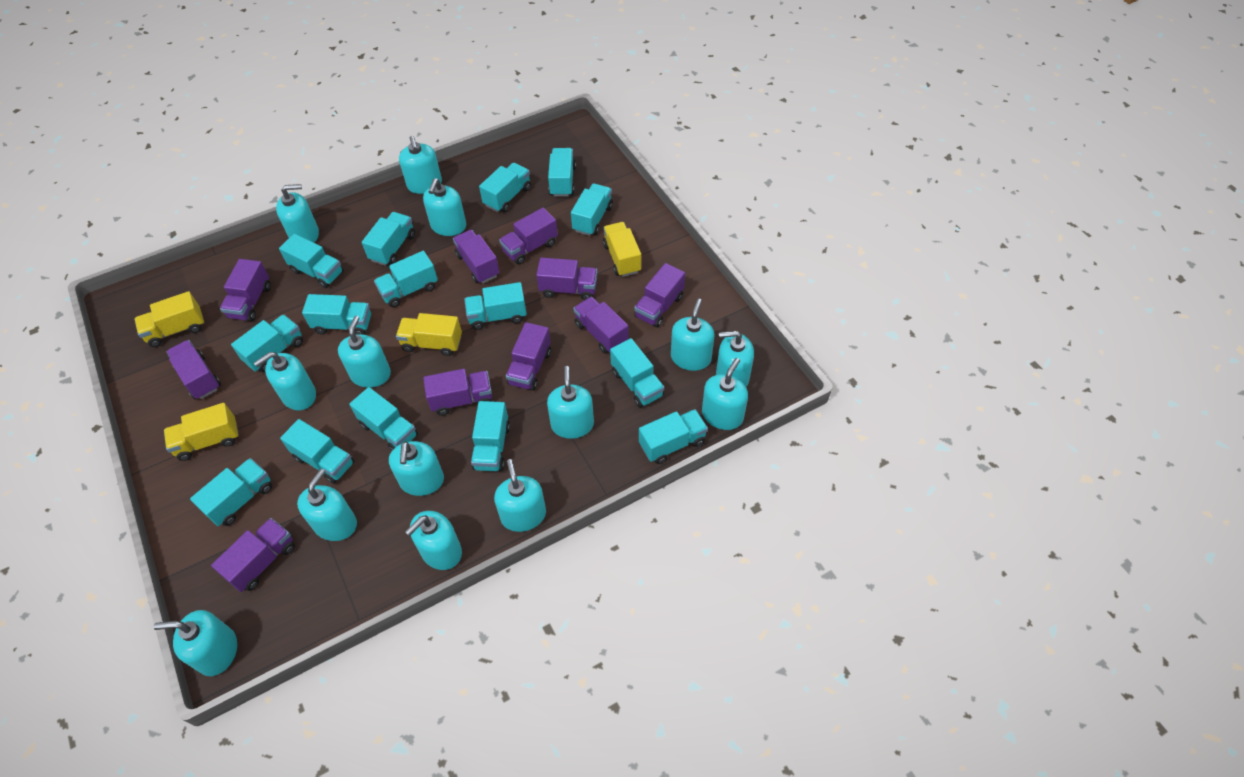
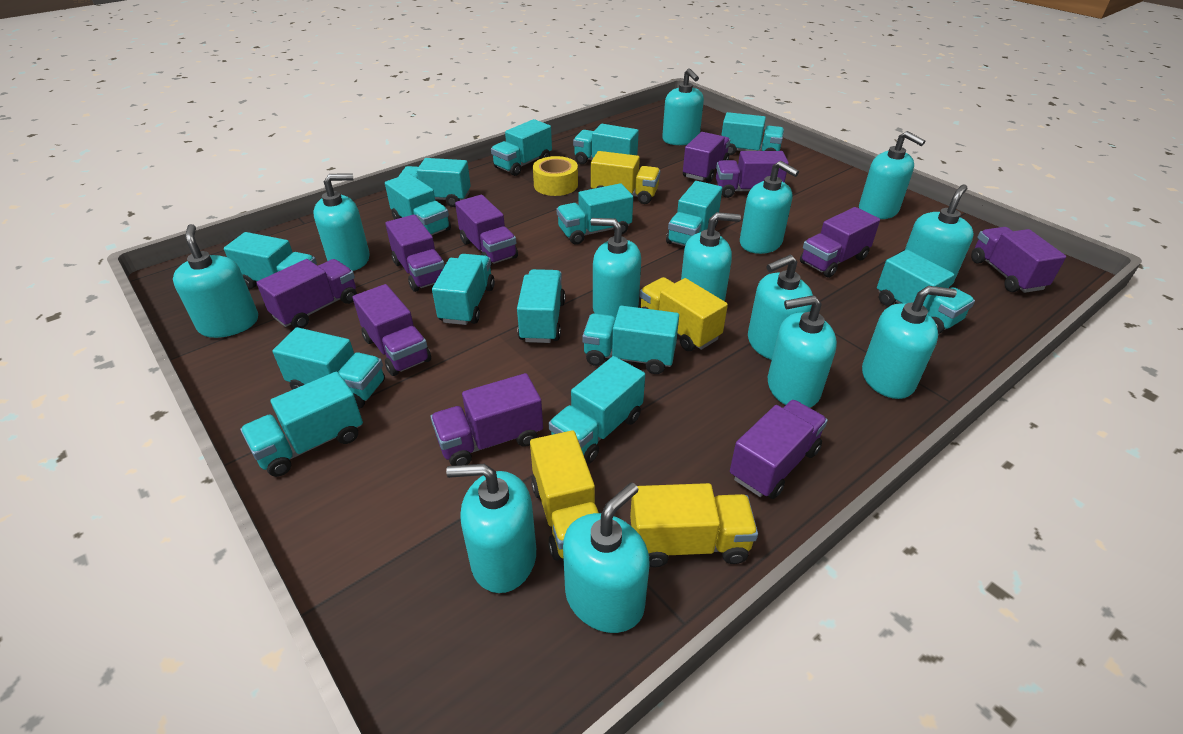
turquoise soap dispenser: [154,610,237,676] [254,352,316,410] [276,184,319,243] [297,469,357,541] [338,316,391,388] [389,441,444,496] [399,136,442,194] [405,511,462,570] [423,178,466,236] [494,459,546,532] [547,366,594,439] [671,298,715,371] [702,358,748,430] [716,331,754,387] = 14 -> [173,224,258,338] [314,173,370,271] [446,464,536,593] [563,482,650,633] [591,218,641,319] [662,68,704,145] [681,212,741,301] [740,161,799,254] [748,255,813,360] [768,295,837,408] [859,131,926,219] [862,286,957,399] [905,185,974,286] = 13
yellow tape: none = 0 -> [533,156,578,196] = 1

